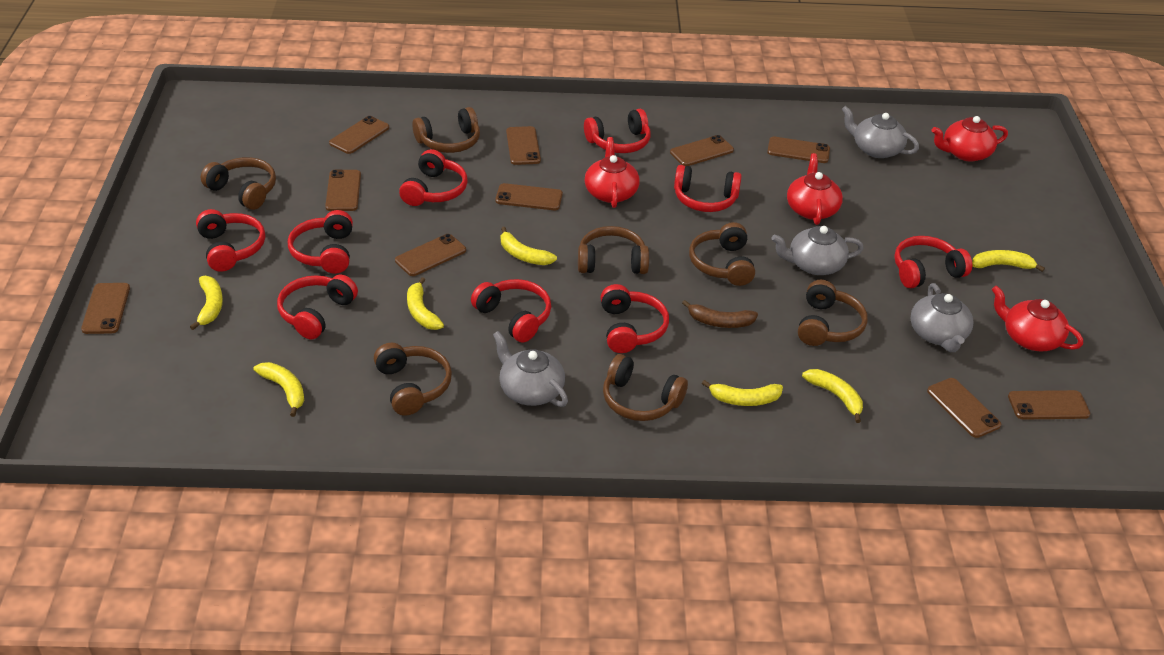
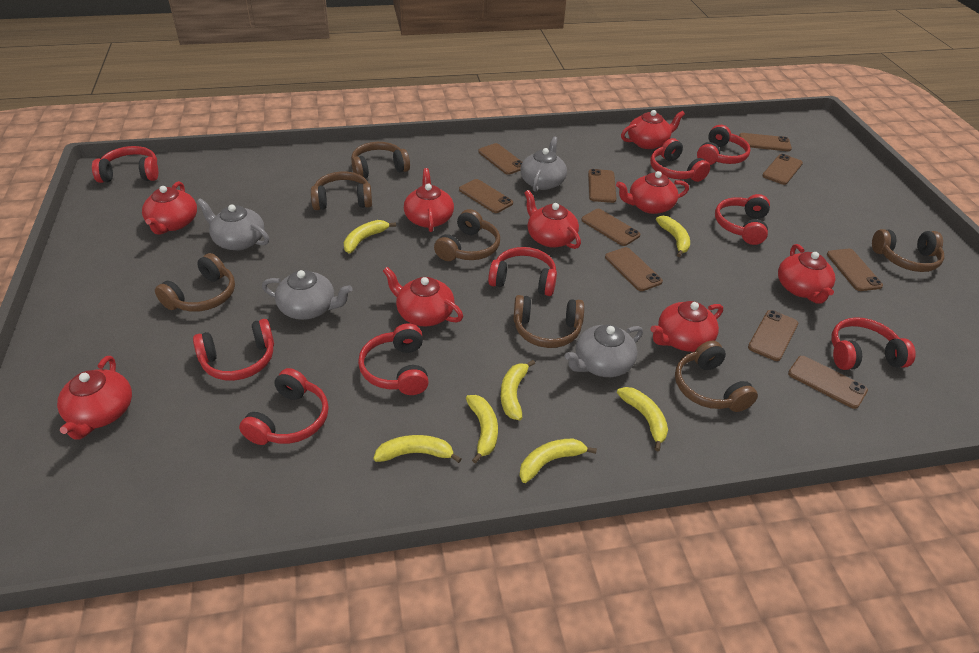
brown banana: [682,300,758,328] = 1 -> none = 0
red teapot: [585,137,640,208] [787,153,843,225] [932,116,1008,161] [992,285,1083,351] = 4 -> [57,356,132,440] [142,181,197,235] [383,267,463,326] [404,168,454,232] [524,190,581,249] [616,171,689,214] [621,110,685,149] [651,301,723,352] [778,244,835,304] = 9

